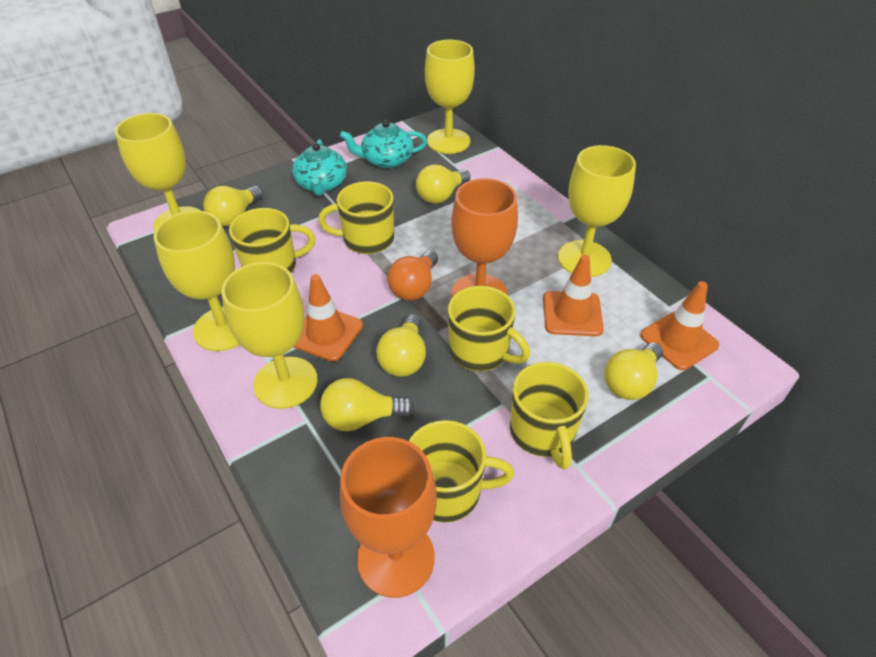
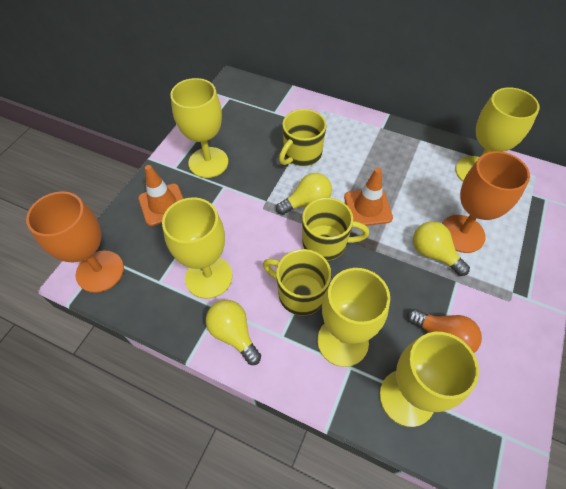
orange traffic cone: [294,274,363,362] [543,255,604,336] [640,281,719,370] = 3 -> [138,165,183,226] [344,168,393,226] = 2
turquoise teapot: [292,139,347,196] [340,120,427,168] = 2 -> none = 0
yellow light bulb: [203,186,263,226] [320,378,414,431] [376,314,426,377] [416,164,471,204] [604,342,663,400] = 5 -> [206,300,261,365] [276,173,332,215] [413,221,470,276] = 3
yellow mug: [229,208,315,273] [318,181,394,254] [409,420,514,523] [448,286,531,371] [510,362,589,470] = 5 -> [263,249,331,316] [279,109,326,166] [302,197,369,261] = 3

